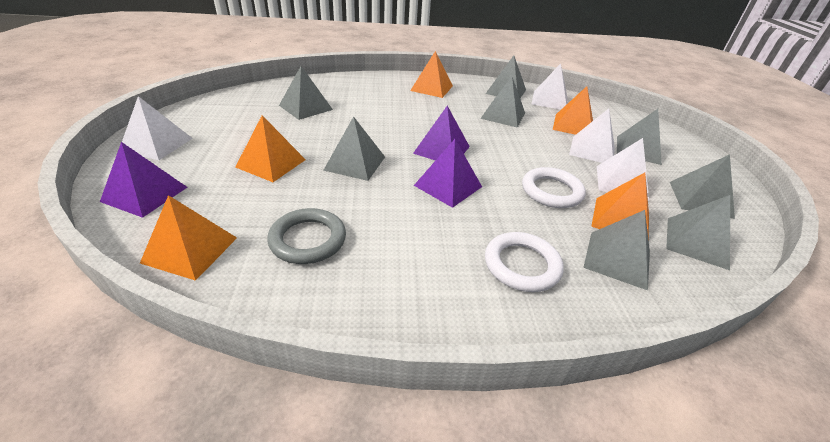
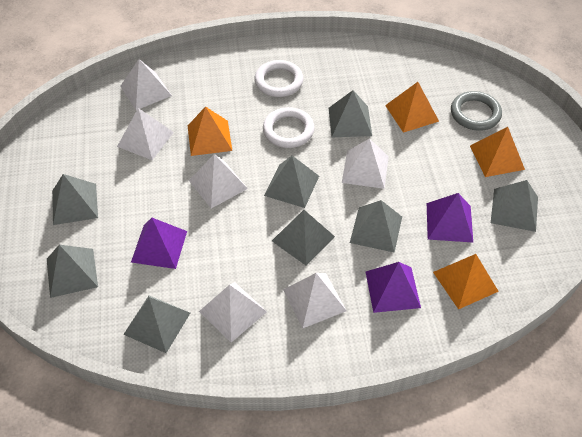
orange pyramid: [140,195,237,281] [235,116,306,182] [410,51,453,98] [553,86,593,135] [591,173,649,240] = 5 -> [188,107,232,156] [385,82,439,133] [433,254,499,309] [470,127,525,177] = 4
white pyramid: [122,96,193,160] [532,64,567,110] [569,109,615,163] [597,138,649,201] = 4 -> [117,108,174,160] [120,59,172,110] [189,154,248,208] [199,282,267,343] [283,273,346,328] [342,139,389,189] = 6

